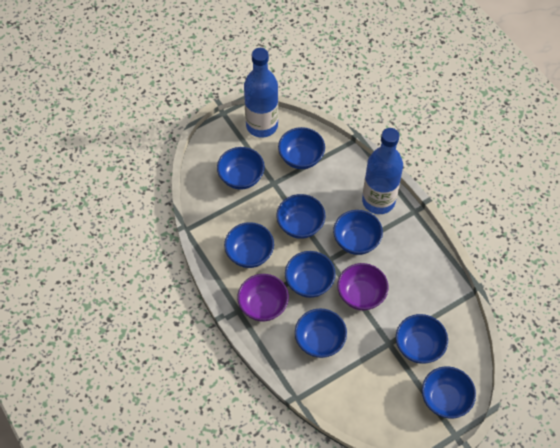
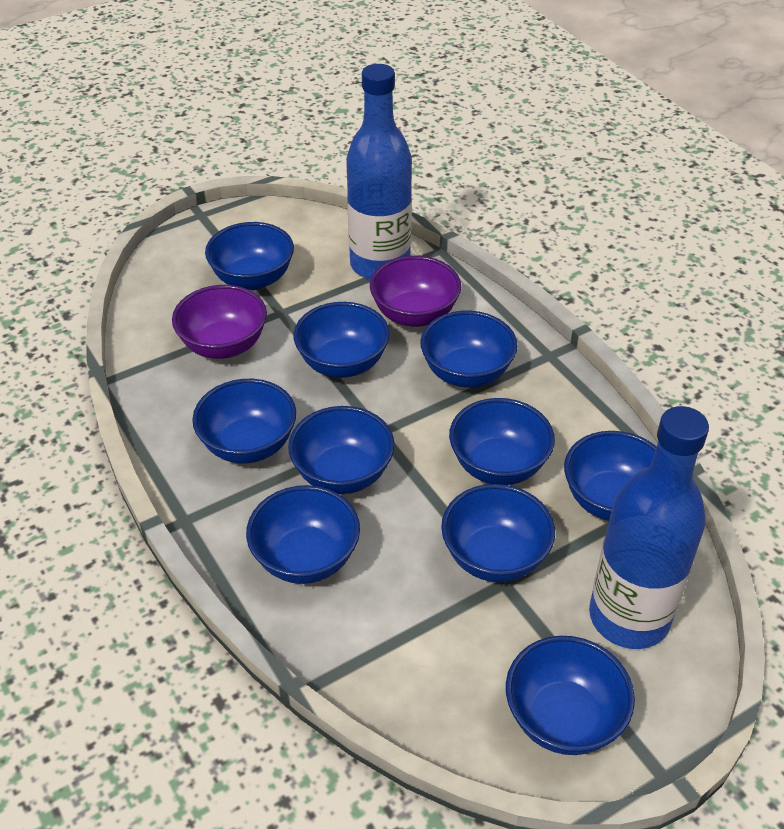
blue bowl: [217,147,265,190] [224,222,274,268] [276,194,325,239] [278,127,325,169] [285,251,336,298] [295,309,347,358] [333,210,383,255] [396,314,448,364] [422,366,476,419] = 9 -> [192,379,296,463] [205,222,294,290] [246,485,360,584] [288,406,395,494] [294,302,390,378] [420,311,517,387] [441,484,555,582] [449,398,555,485] [506,636,635,755] [564,431,657,521] = 10

